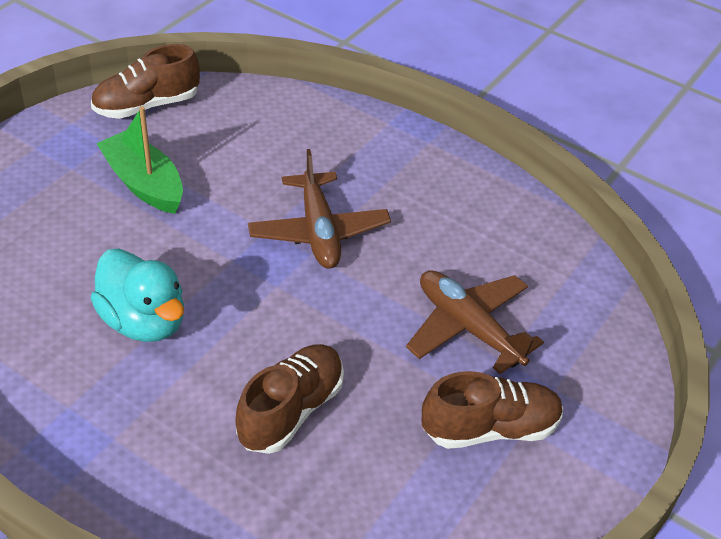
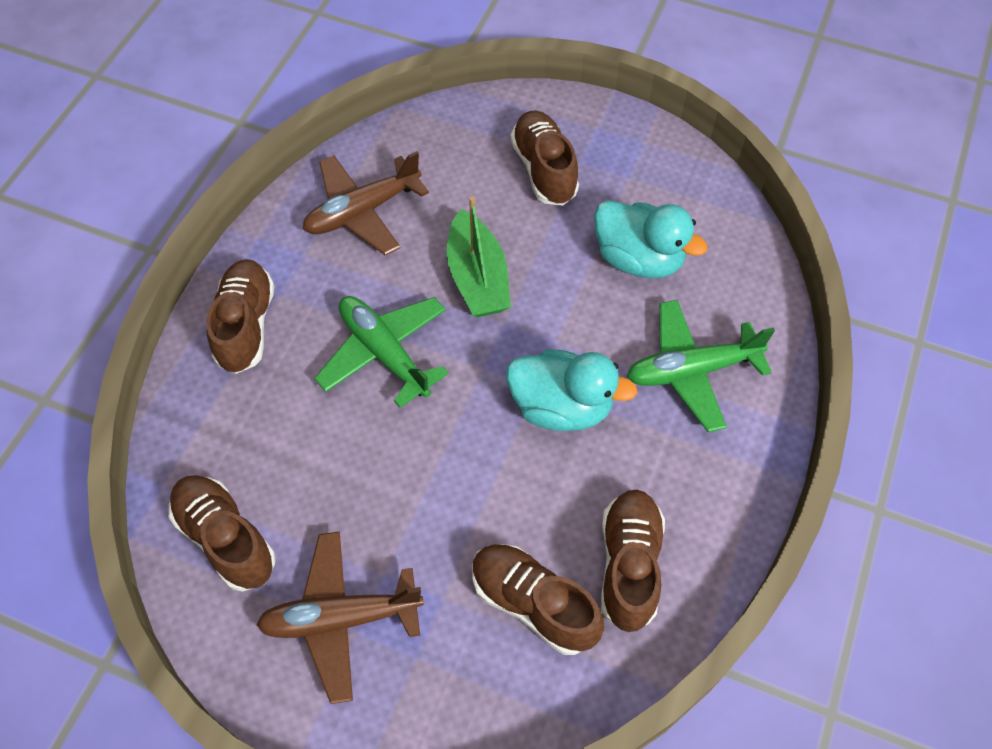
brown shoe: [91,44,200,119] [236,344,344,454] [422,371,563,449] = 3 -> [169,475,275,591] [206,259,275,374] [473,544,604,655] [511,111,579,205] [601,490,665,632] = 5
green plane: none = 0 -> [314,296,449,408] [627,300,775,432] = 2
turquoise duck: [90,249,184,342] = 1 -> [506,349,637,431] [594,200,708,278] = 2

